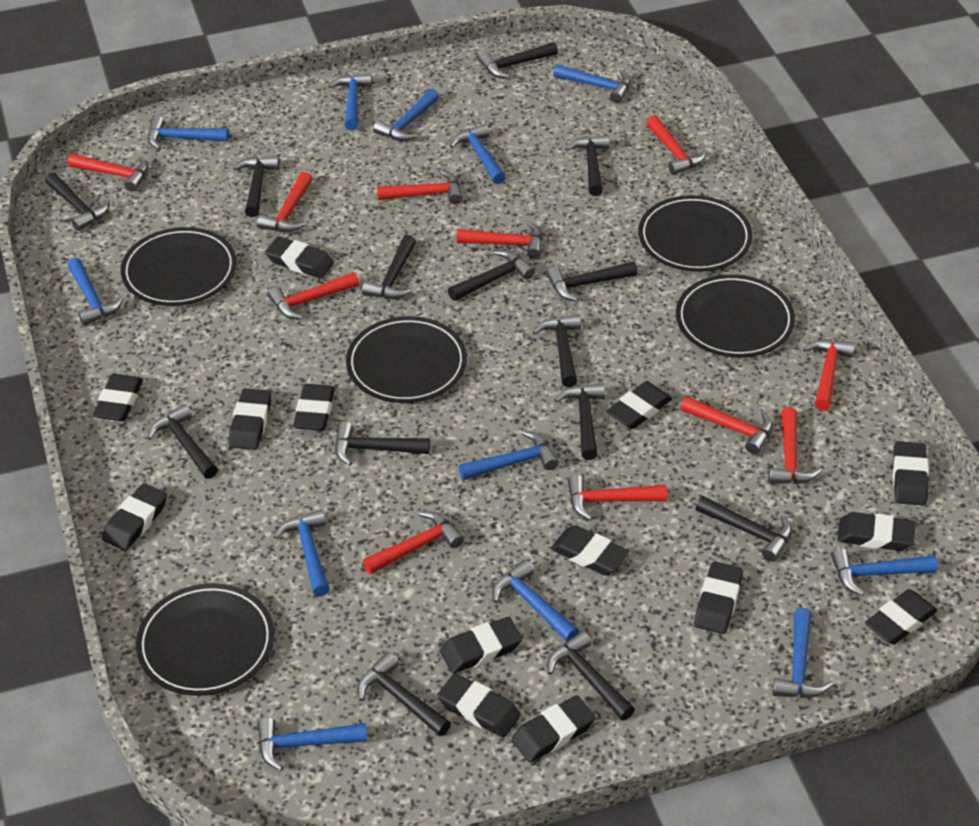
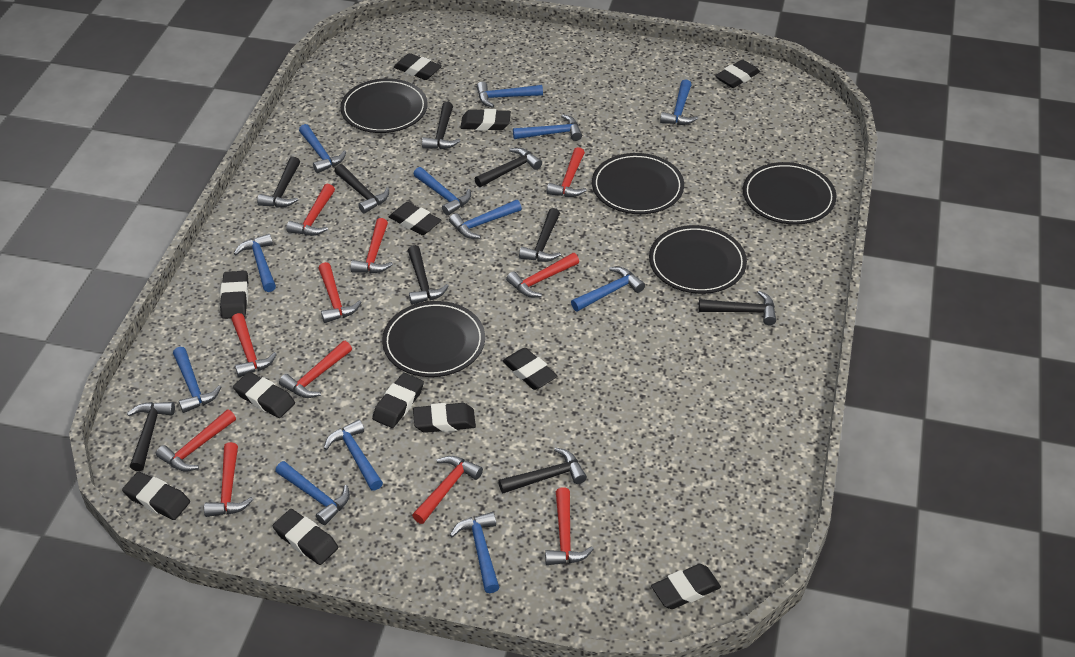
black eraser: [93,374,143,421] [102,483,167,551] [228,388,271,450] [265,236,334,278] [293,384,335,431] [437,673,521,738] [440,617,522,674] [512,695,595,762] [551,525,629,575] [606,381,672,429] [694,561,743,634] [837,512,916,551] [865,589,937,644] [893,441,929,506] = 14 -> [122,472,190,520] [220,271,248,319] [233,372,295,418] [273,509,338,565] [372,373,424,428] [389,202,441,235] [394,53,442,80] [413,403,476,433] [461,109,511,131] [503,348,557,390] [651,564,721,609] [715,59,760,88] = 12
black hammer: [45,173,110,231] [147,404,218,479] [233,156,280,217] [335,421,430,466] [357,652,451,736] [362,235,416,299] [448,250,535,301] [478,42,558,79] [533,314,581,387] [546,261,637,302] [547,631,635,721] [555,383,605,460] [565,135,610,196] [695,496,792,562] = 14 -> [127,402,175,471] [257,156,300,207] [334,164,389,214] [408,245,449,305] [422,102,460,149] [475,148,542,187] [498,448,587,493] [519,208,561,262] [699,290,776,325] = 9

